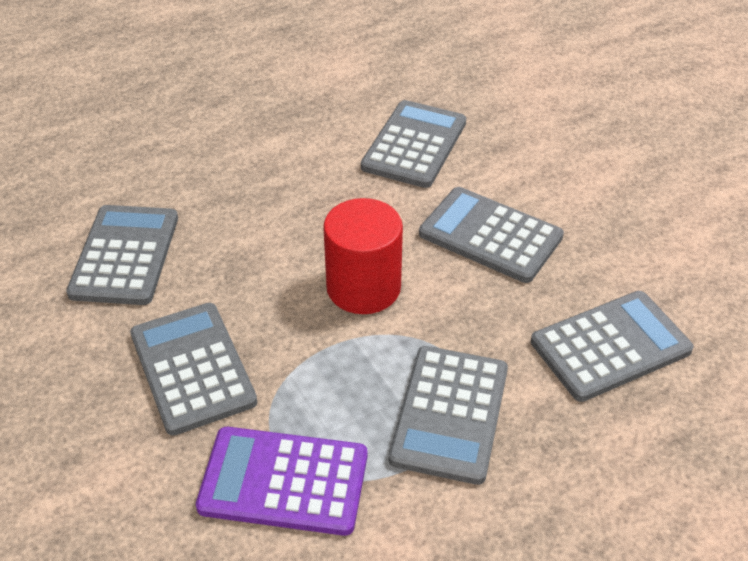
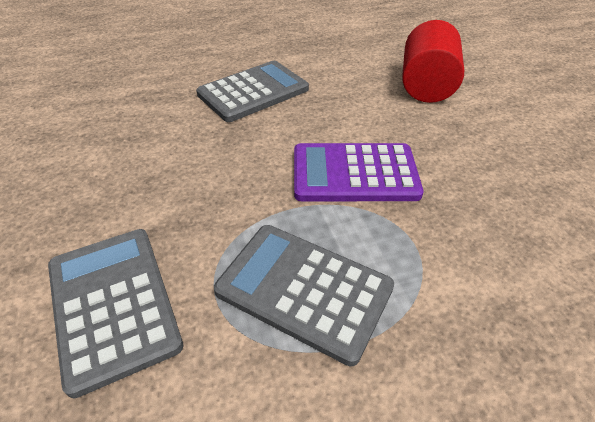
grey calculator: [66,205,178,305] [130,303,257,436] [361,100,466,188] [389,346,508,485] [419,187,564,283] [531,291,694,402] = 6 -> [48,229,183,398] [196,61,309,122] [214,225,394,366] = 3

